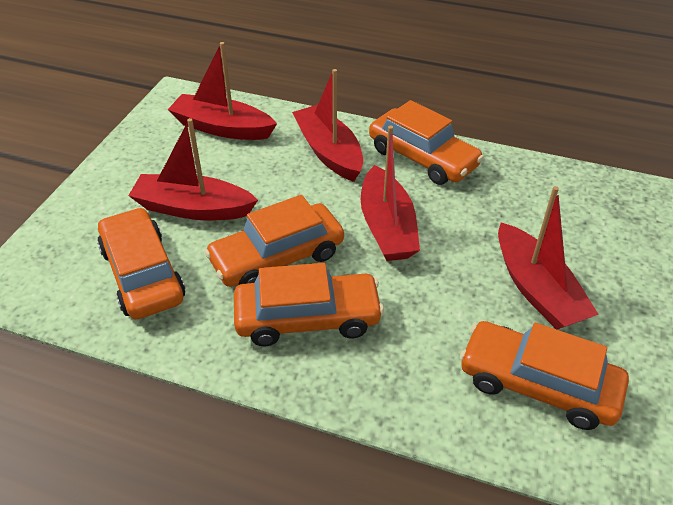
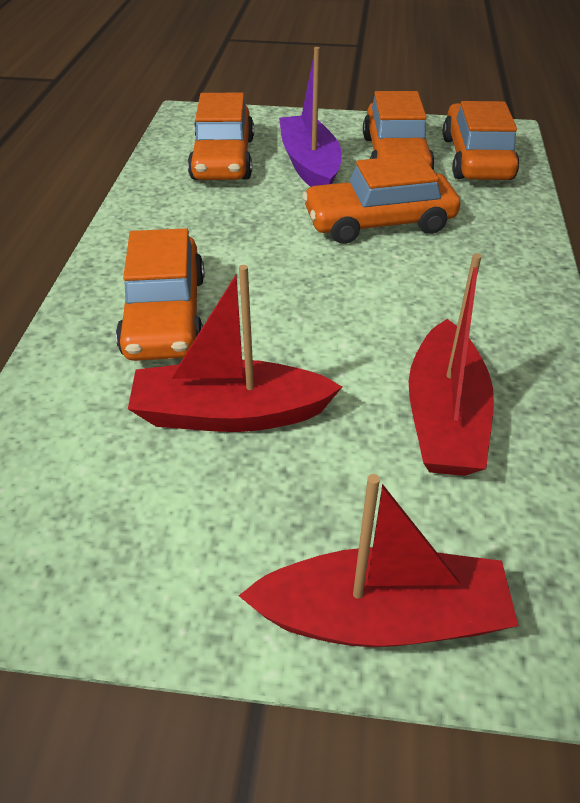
purple boat: none = 0 -> [279,47,342,187] = 1
red boat: [128,118,258,220] [168,42,277,140] [292,69,363,182] [360,126,420,261] [498,186,599,330] = 5 -> [128,265,343,432] [238,474,519,647] [408,253,494,476] = 3

